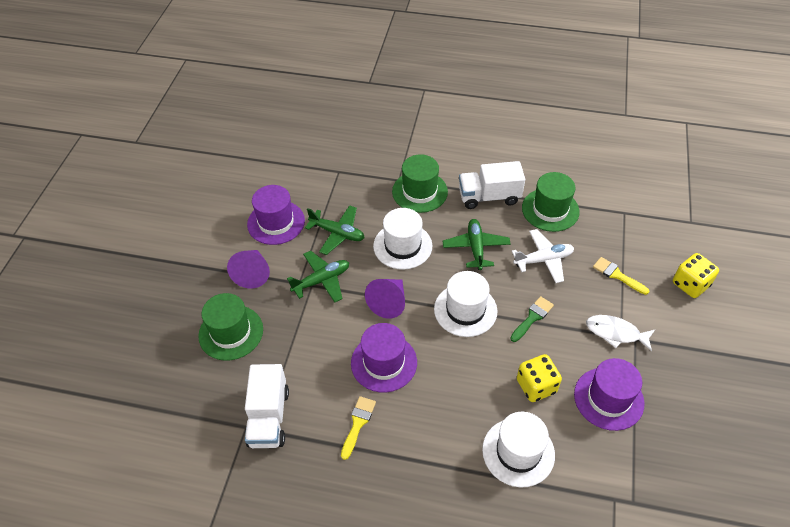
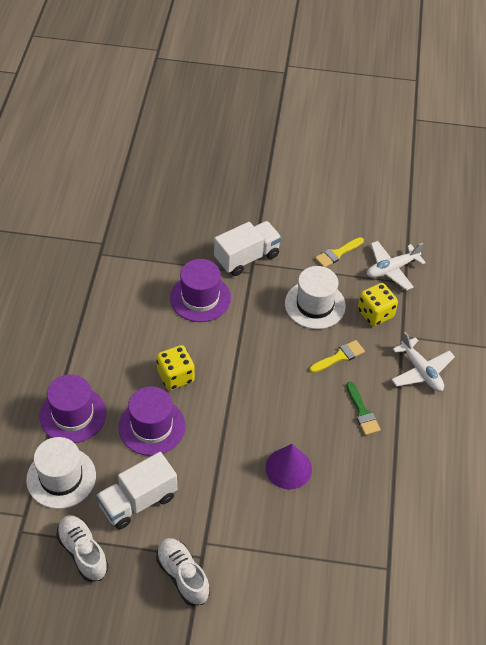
green hat: [198,293,263,361] [392,154,448,213] [522,172,580,232] = 3 -> none = 0
green plane: [287,251,349,303] [305,205,365,255] [443,219,511,270] = 3 -> none = 0
purple cone: [227,250,270,289] [365,279,405,319] = 2 -> [265,444,312,489] = 1
white fish: [586,315,655,351] = 1 -> none = 0
white hat: [373,208,432,270] [434,271,497,337] [482,412,555,488] = 3 -> [26,437,96,509] [285,266,346,329] = 2
white plane: [512,229,574,283] = 1 -> [367,241,426,291] [391,332,455,392] = 2
white shoe: none = 0 -> [56,515,109,582] [156,538,210,606] = 2

